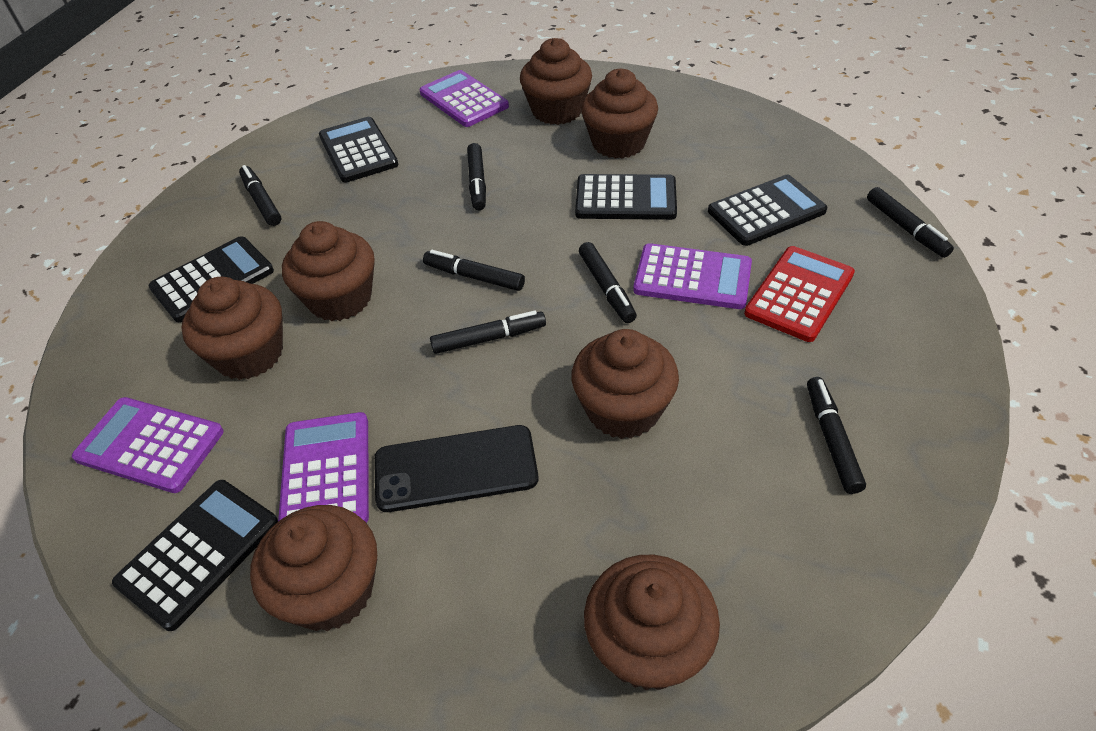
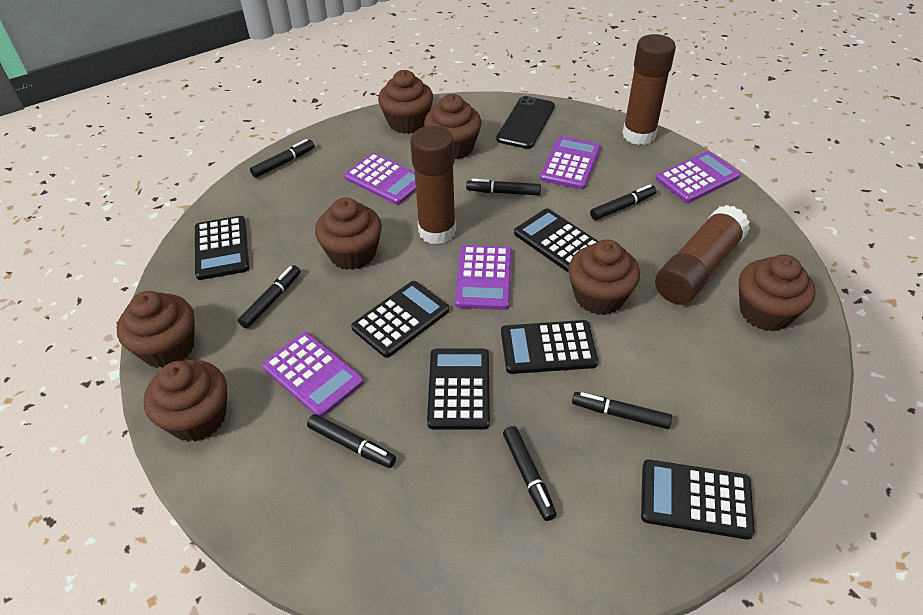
black calculator: [112,480,278,631] [148,236,274,322] [319,117,398,183] [575,174,677,220] [708,175,827,246] = 5 -> [195,216,249,280] [351,281,449,358] [427,348,490,430] [501,320,598,374] [514,208,599,273] [641,459,755,540] = 6
brown glue stick: none = 0 -> [410,126,456,245] [622,34,676,145] [655,205,750,305] = 3
purple calculator: [72,397,224,493] [278,412,369,523] [420,70,509,127] [633,243,752,309] = 4 -> [262,332,364,417] [344,153,416,205] [455,245,512,310] [540,136,601,189] [656,151,740,203] = 5
red calculator: [744,246,855,342] = 1 -> none = 0

